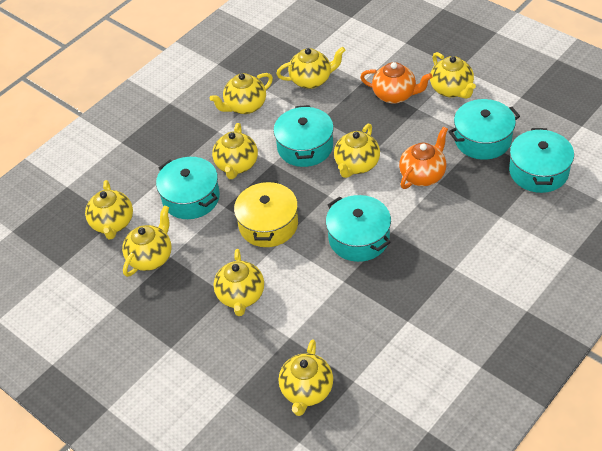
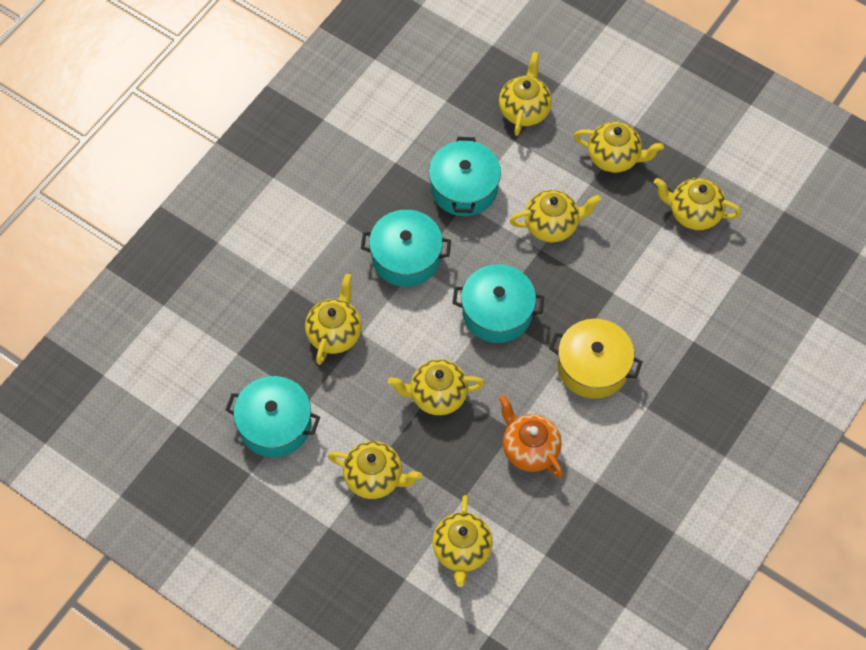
orange teapot: [360,62,433,104] [399,127,448,189] = 2 -> [499,395,563,478] = 1
turquoise pot: [156,157,220,219] [274,105,334,167] [326,195,391,262] [448,99,520,160] [509,128,574,193] = 5 -> [226,376,320,457] [361,210,451,287] [429,137,501,216] [452,264,544,343] = 4
yellow teapot: [85,180,133,240] [122,206,171,277] [210,73,273,114] [212,123,258,179] [214,249,264,316] [276,47,345,89] [279,339,333,416] [334,124,380,178] [430,52,476,99] = 9 -> [305,274,362,365] [328,441,422,499] [388,359,485,416] [432,495,493,587] [499,52,552,136] [509,190,601,243] [574,121,664,173] [654,178,741,230] = 8

